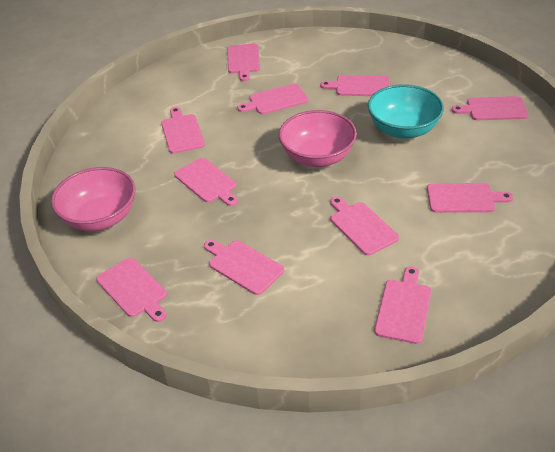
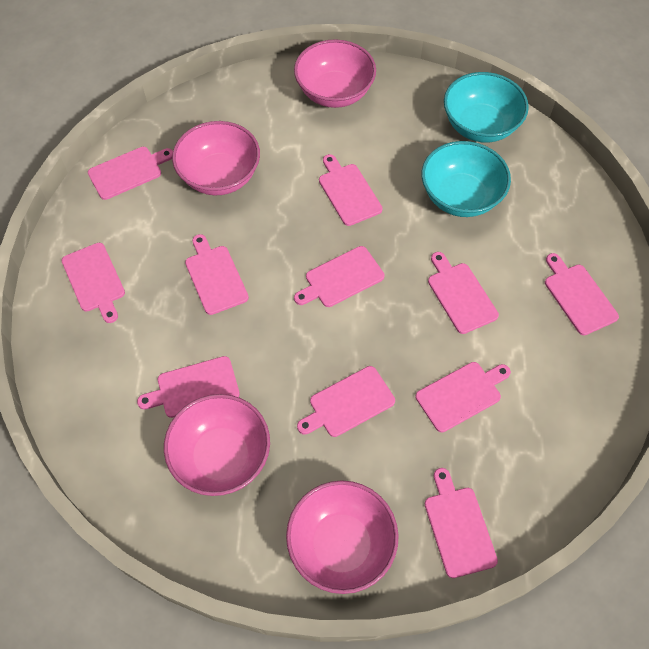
pink bowl: [51,167,135,231] [279,110,357,167] = 2 -> [164,394,270,496] [172,121,260,195] [286,480,399,594] [294,39,376,108] = 4
turquoise bowl: [368,84,444,139] = 1 -> [422,141,511,217] [444,72,529,142] = 2

